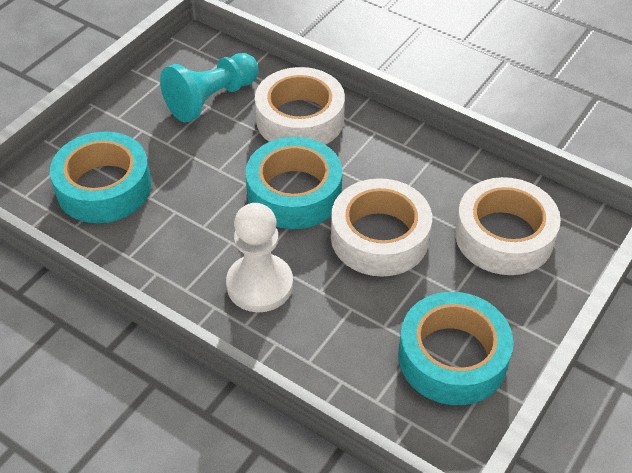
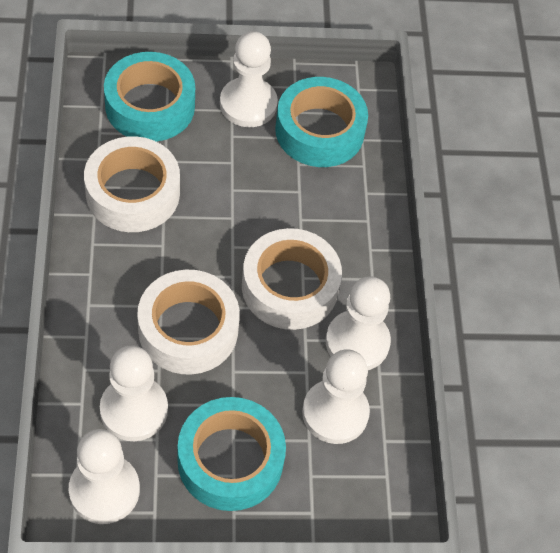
turquoise pawn: [160,53,259,123] = 1 -> none = 0
white pawn: [226,203,293,312] = 1 -> [69,429,140,524] [100,345,168,441] [220,31,278,127] [302,349,370,444] [326,276,391,370] = 5

